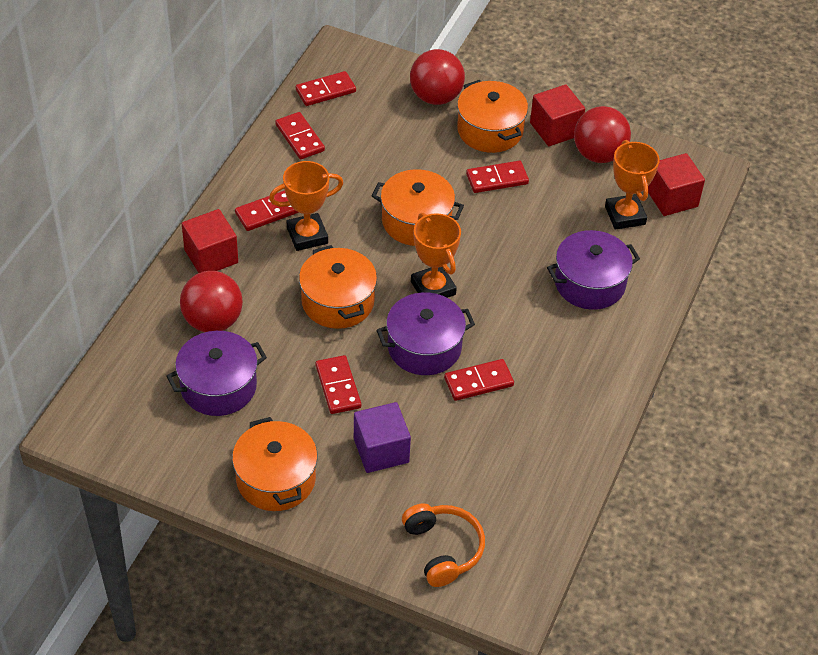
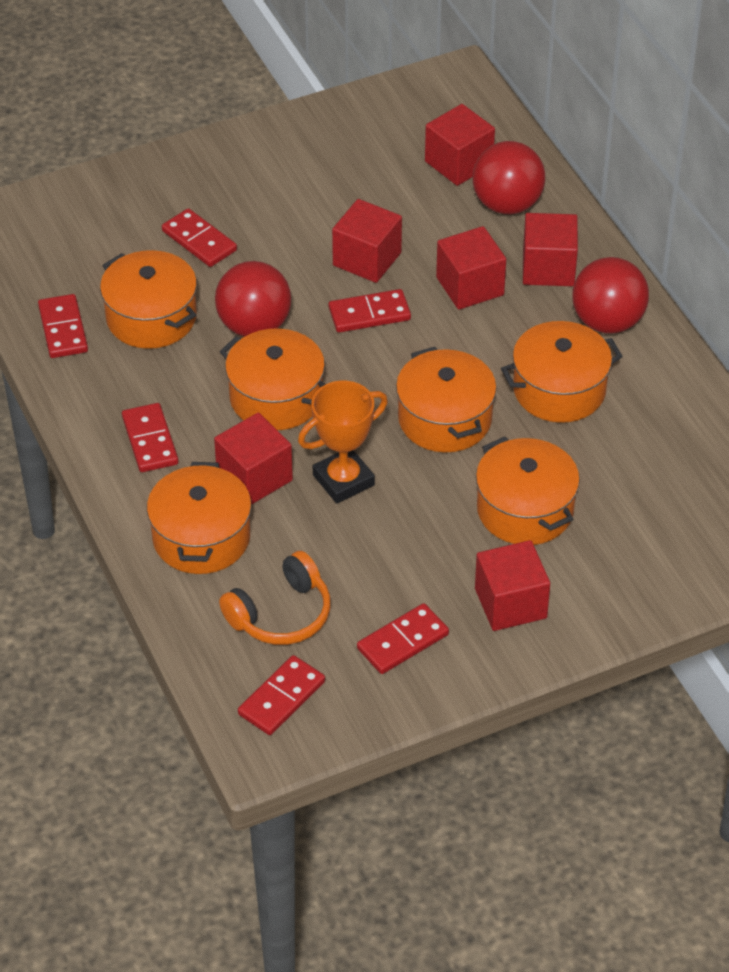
orange pot: [232,417,318,511] [299,245,377,329] [372,169,464,246] [457,80,528,153] = 4 -> [100,250,197,349] [147,462,251,574] [220,328,325,430] [396,347,497,453] [476,437,580,545] [501,321,623,423] = 6
orange trophy: [269,161,343,251] [411,213,461,298] [605,140,660,230] = 3 -> [298,381,388,503] = 1
purple cube: [354,402,411,473] = 1 -> none = 0
purple pot: [166,331,267,416] [377,293,475,375] [547,230,640,310] = 3 -> none = 0
red cube: [182,209,238,273] [530,85,585,146] [648,153,705,216] = 3 -> [214,413,293,505] [332,199,402,283] [425,104,495,186] [436,226,506,310] [475,540,550,631] [523,213,578,286] = 6

